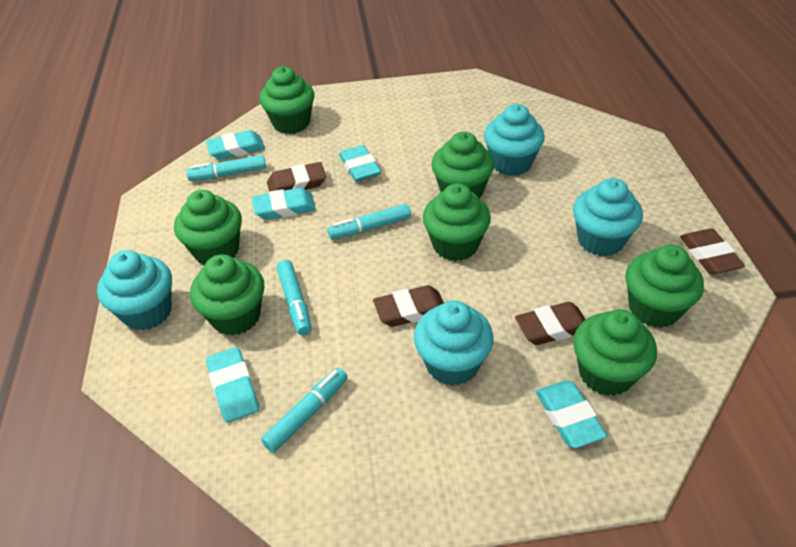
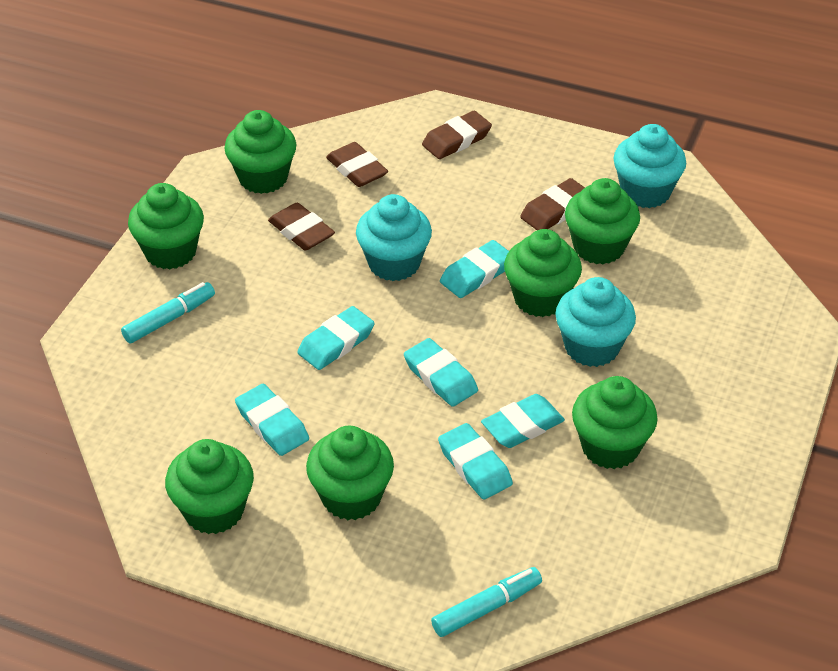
turquoise cupcake: [97,250,172,331] [414,300,494,386] [484,104,545,176] [573,178,643,256] = 4 -> [356,194,432,281] [555,277,636,367] [614,124,686,208] = 3
turquoise eraser: [206,130,265,160] [206,347,259,423] [252,188,316,220] [339,145,381,182] [536,381,607,448] = 5 -> [235,384,309,456] [297,306,375,370] [404,338,478,407] [438,423,513,500] [440,240,509,298] [481,394,565,448] = 6
turquoise marker: [186,155,266,181] [261,368,348,452] [277,260,312,335] [327,204,411,240] = 4 -> [121,282,215,343] [431,567,542,637] = 2

